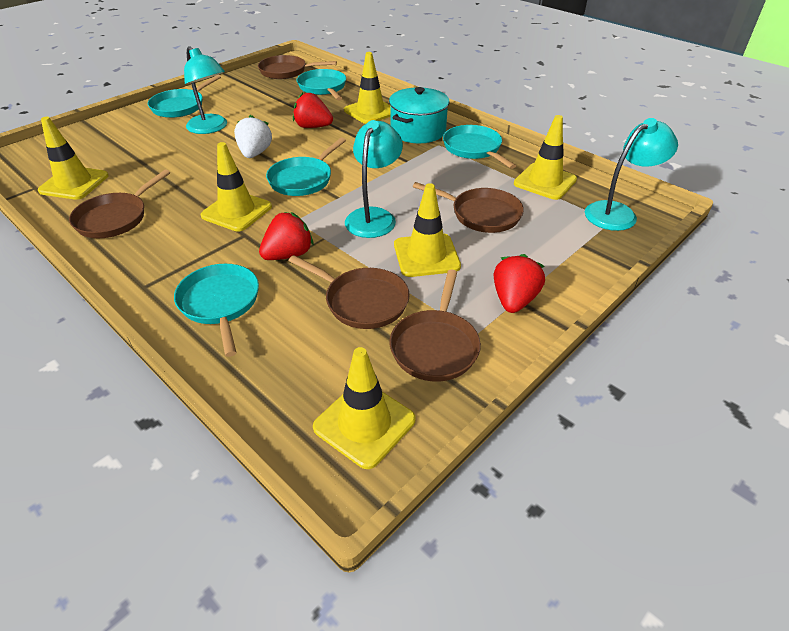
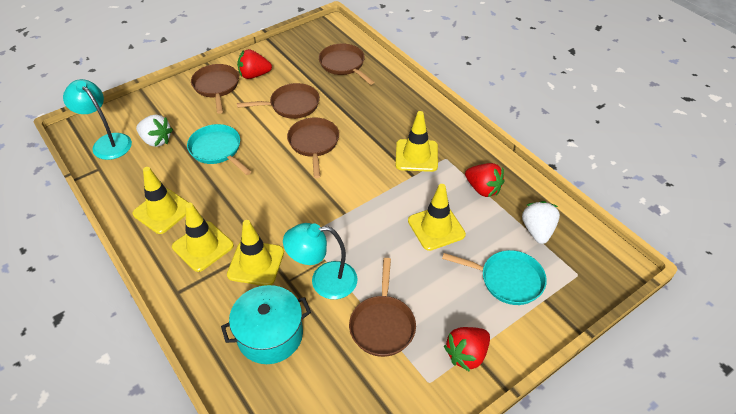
turquoise lamp: [184,46,227,134] [345,120,403,238] [585,118,678,231] = 3 -> [63,79,132,160] [283,223,358,299] = 2
turquoise pan: [148,75,221,118] [174,264,259,357] [266,138,346,196] [297,69,346,101] [443,125,516,169] = 5 -> [187,124,252,175] [442,250,547,305] = 2
white strawberry: [234,115,272,158] = 1 -> [136,114,173,147] [522,201,560,244] = 2
yellow traffic cone: [38,117,108,200] [200,142,272,232] [313,347,416,469] [344,52,391,124] [394,183,461,277] [514,115,577,200] = 6 -> [133,167,189,234] [172,203,234,272] [227,220,284,286] [396,111,438,172] [408,184,466,251] = 5

